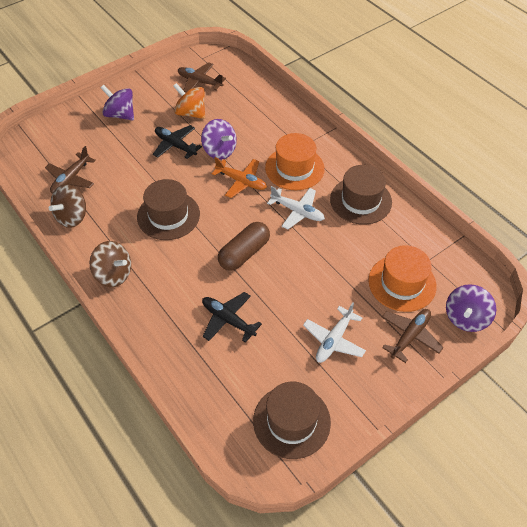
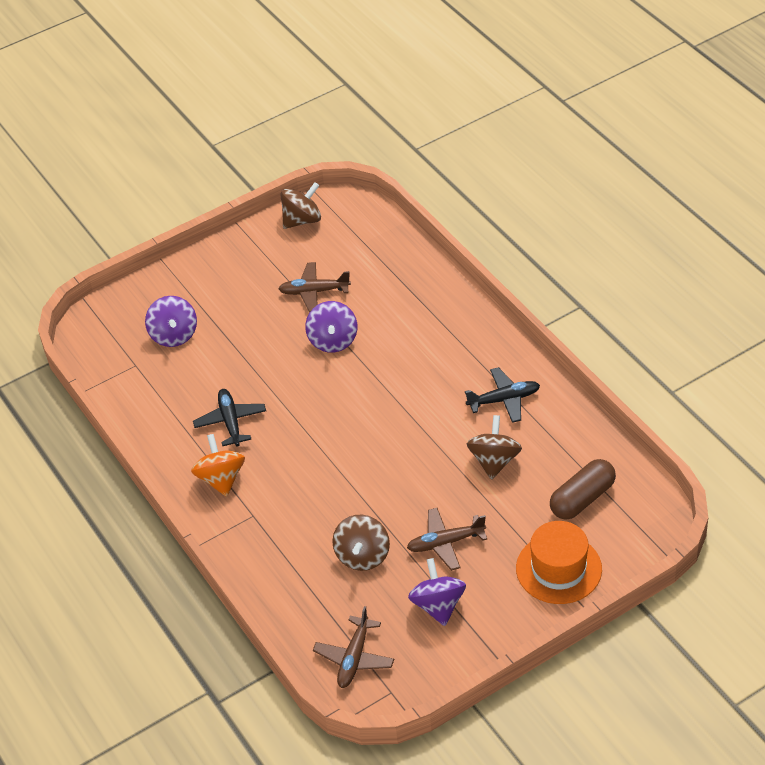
brown hat: [137,179,200,240] [253,381,331,459] [330,165,392,225] = 3 -> none = 0
brown spinning top: [49,184,86,228] [90,241,131,287] = 2 -> [280,182,321,229] [332,515,390,571] [467,415,522,480] = 3
orange hat: [265,133,325,190] [368,245,437,312] = 2 -> [516,521,602,604] = 1
orange plane: [212,157,267,198] = 1 -> none = 0
white plane: [267,186,325,230] [303,302,366,363] = 2 -> none = 0

